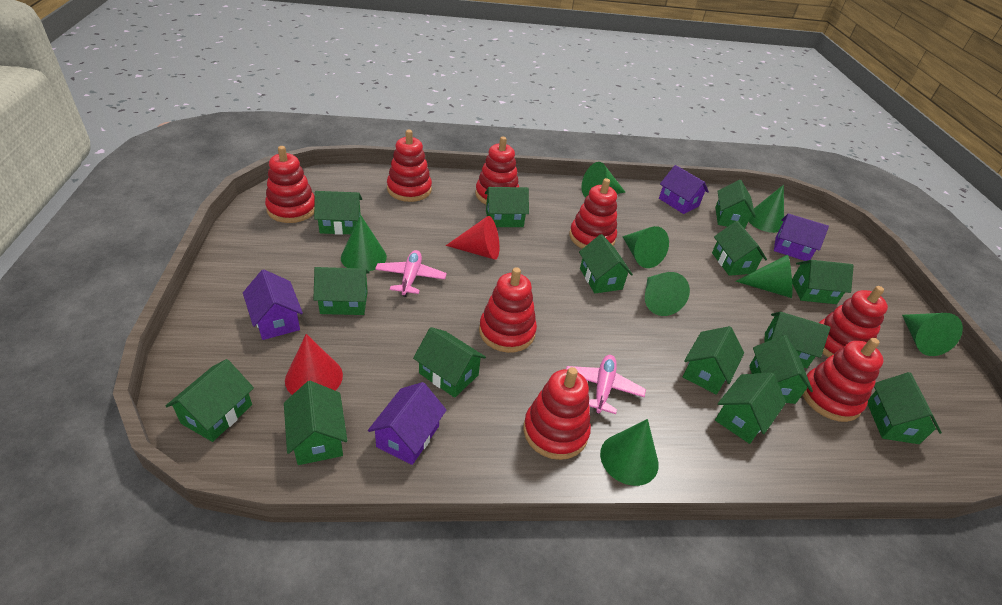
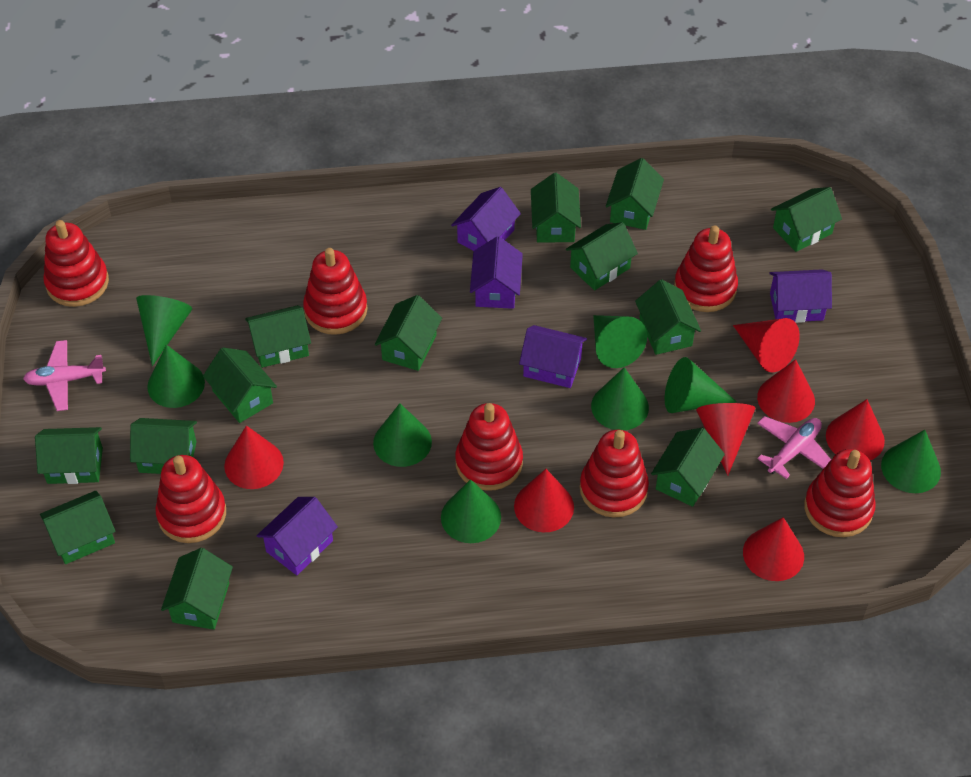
green house: [166,359,254,442] [284,381,347,465] [313,267,370,315] [314,191,362,235] [413,327,486,398] [485,187,529,227] [579,234,633,293] [683,326,744,395] [712,221,767,276] [715,180,756,229] [715,372,786,444] [749,335,813,404] [764,312,830,368] [792,260,854,304] [868,372,942,444] = 15 -> [35,427,103,484] [40,491,116,564] [130,418,197,474] [161,548,233,630] [203,347,277,423] [245,305,311,368] [375,295,442,371] [531,173,581,243] [566,222,638,290] [606,158,664,230] [635,279,701,355] [651,428,725,507] [771,187,842,252] = 13
purple house: [243,270,303,340] [368,382,446,465] [659,165,709,214] [774,213,829,261] = 4 -> [257,497,338,575] [451,187,521,251] [470,236,523,309] [519,325,587,388] [769,269,832,323] = 5
red cone: [285,334,343,395] [446,216,499,260] = 2 -> [224,425,284,489] [514,469,574,533] [696,403,756,476] [733,318,799,372] [743,517,804,581] [757,359,815,423] [826,399,885,460] = 7
red stacking toy: [265,146,315,223] [387,130,432,202] [475,137,519,204] [479,267,537,353] [523,367,591,460] [569,178,617,249] [803,338,884,422] [819,286,888,358] = 8 -> [43,220,109,307] [155,455,226,543] [303,248,367,335] [455,403,523,491] [580,430,649,518] [674,225,738,312] [804,449,876,537] = 7

